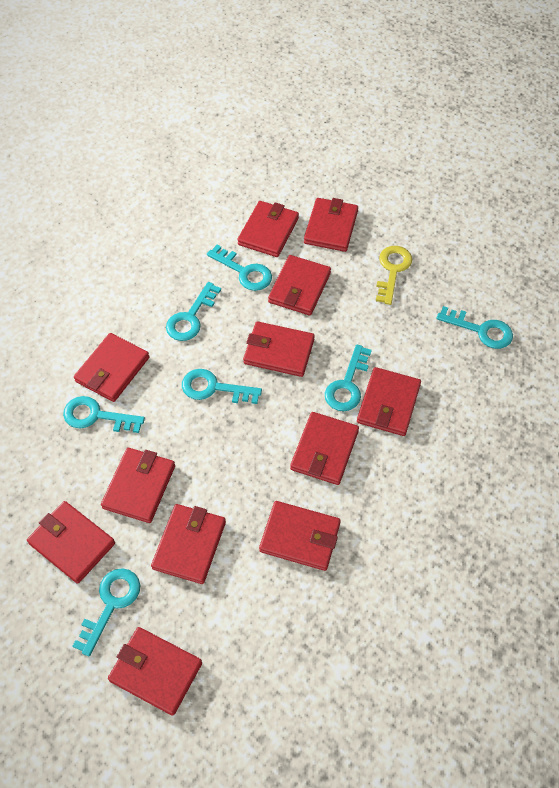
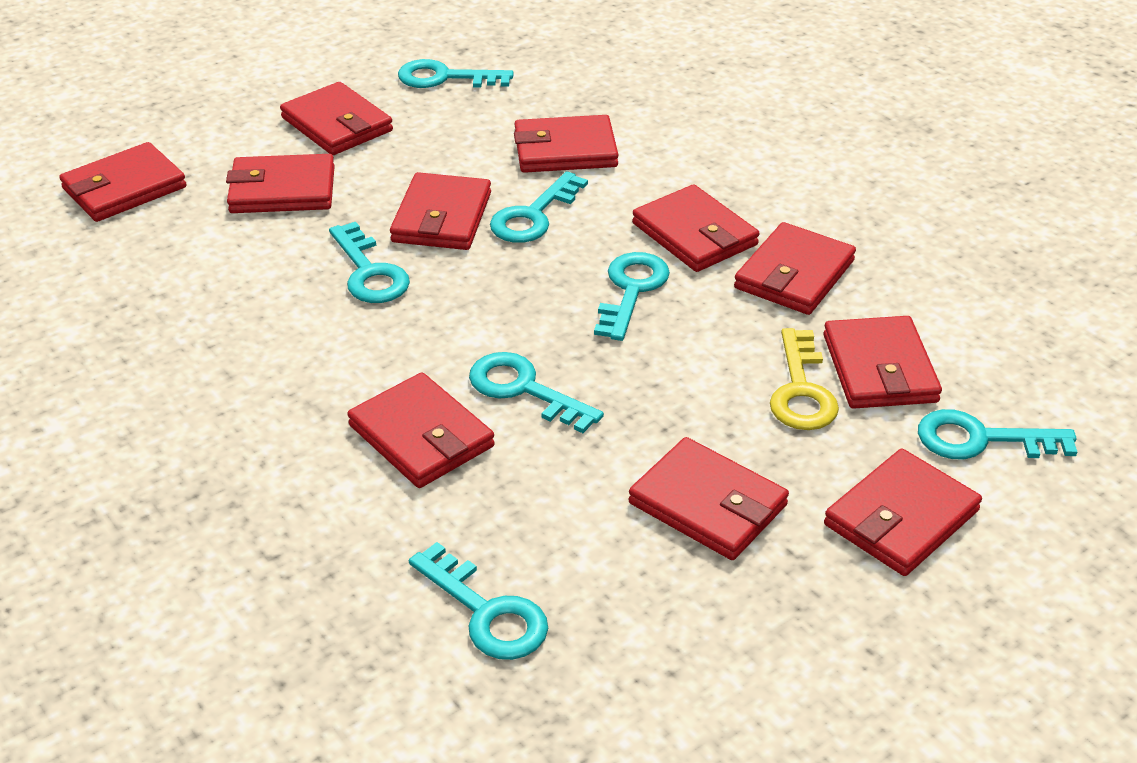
red wallet: [27,501,115,584] [74,333,149,402] [101,448,175,523] [108,627,202,716] [151,504,226,584] [237,201,299,257] [243,321,315,377] [259,501,341,571] [268,255,331,315] [290,412,359,485] [304,198,358,252] [357,367,421,436] = 12 -> [59,142,187,222] [226,154,335,213] [280,82,393,155] [347,372,495,488] [390,172,491,250] [514,115,619,173] [629,437,789,560] [632,184,759,272] [734,222,856,315] [823,316,942,409] [824,449,982,576] = 11

